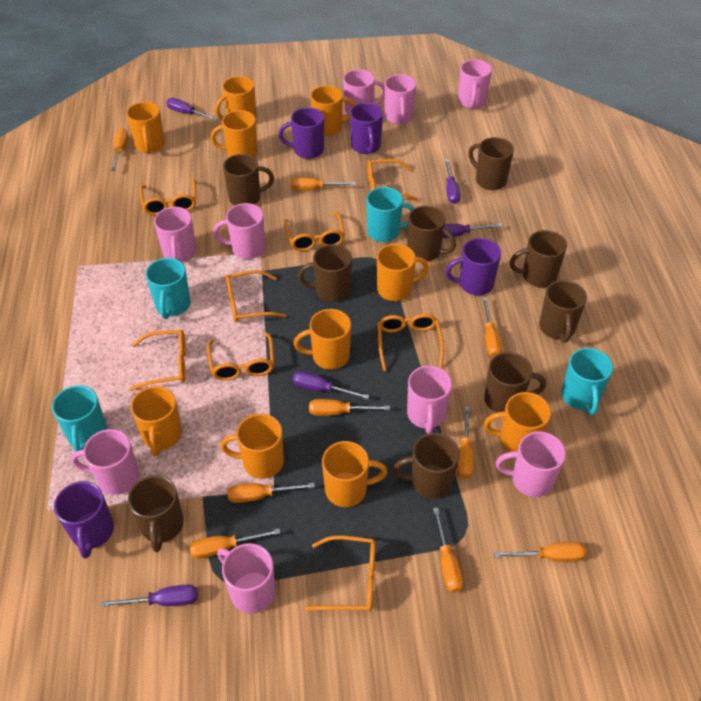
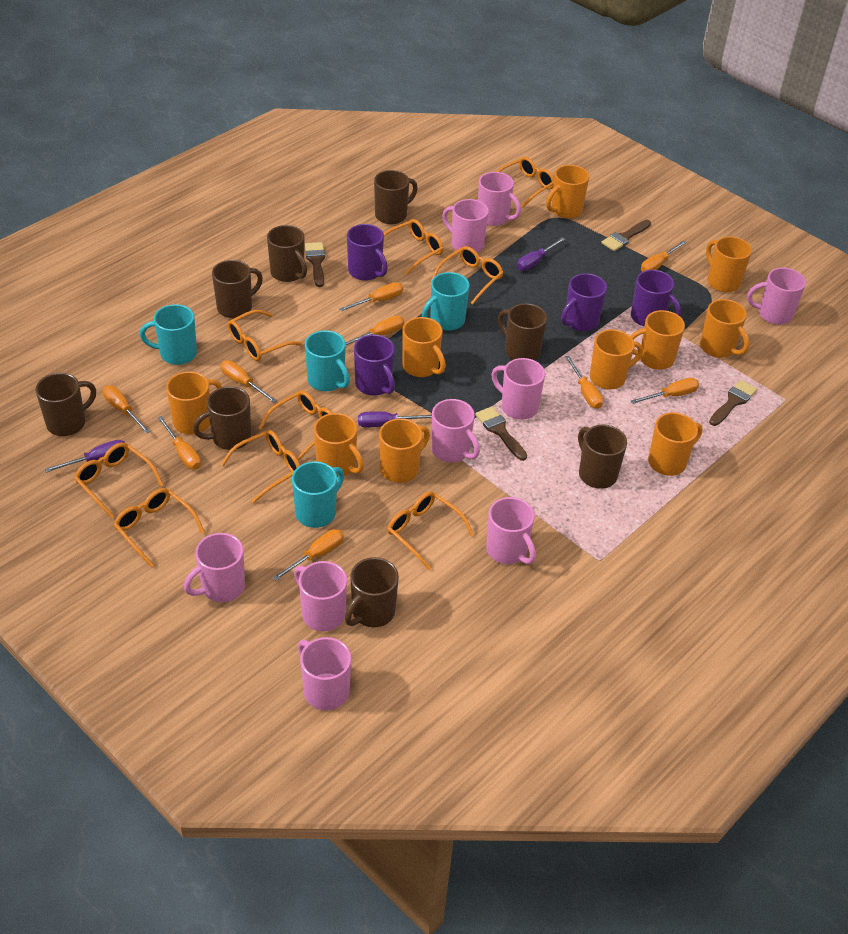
brown brush: none = 0 -> [305,242,325,287] [475,406,527,461] [601,220,651,251] [709,380,757,426] = 4
brown mug: [128,475,184,552] [223,154,274,205] [298,244,352,302] [392,433,460,499] [407,206,456,261] [468,137,514,190] [484,352,546,413] [510,230,567,287] [539,280,587,343] = 9 -> [35,373,96,436] [193,386,251,450] [212,260,263,318] [267,225,307,282] [345,557,399,627] [374,170,418,224] [498,303,547,360] [578,425,627,489] = 8
orange glasses: [129,330,186,391] [140,179,196,215] [207,332,274,381] [225,270,286,322] [284,212,345,251] [305,536,376,612] [367,159,418,201] [378,314,444,371] = 8 -> [74,443,163,518] [114,488,205,568] [221,430,300,503] [228,310,302,361] [258,391,332,461] [384,219,443,275] [387,491,474,570] [431,246,503,304] [497,157,554,208] = 9
purple screwdriver: [102,585,198,607] [166,98,218,121] [293,371,369,399] [443,223,502,238] [445,159,460,204] = 5 -> [45,440,125,473] [358,411,432,427] [517,237,565,271] = 3

